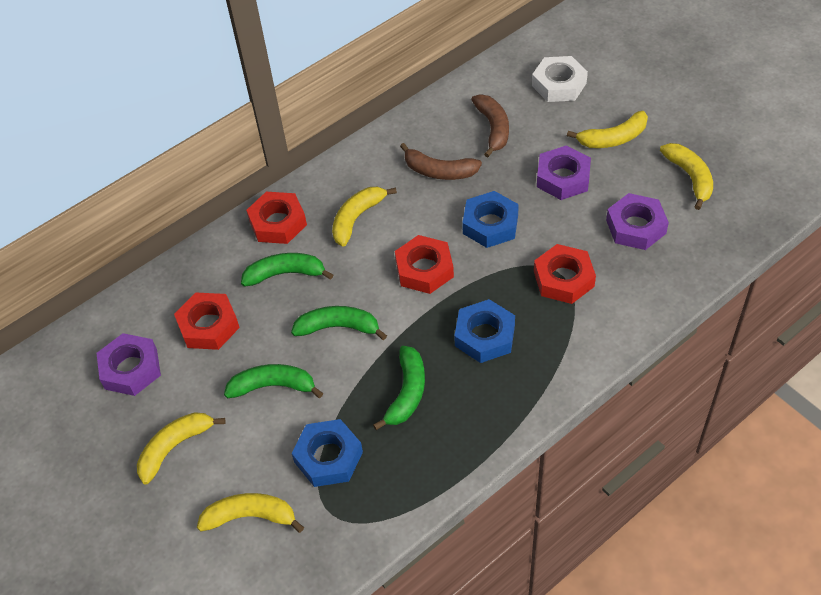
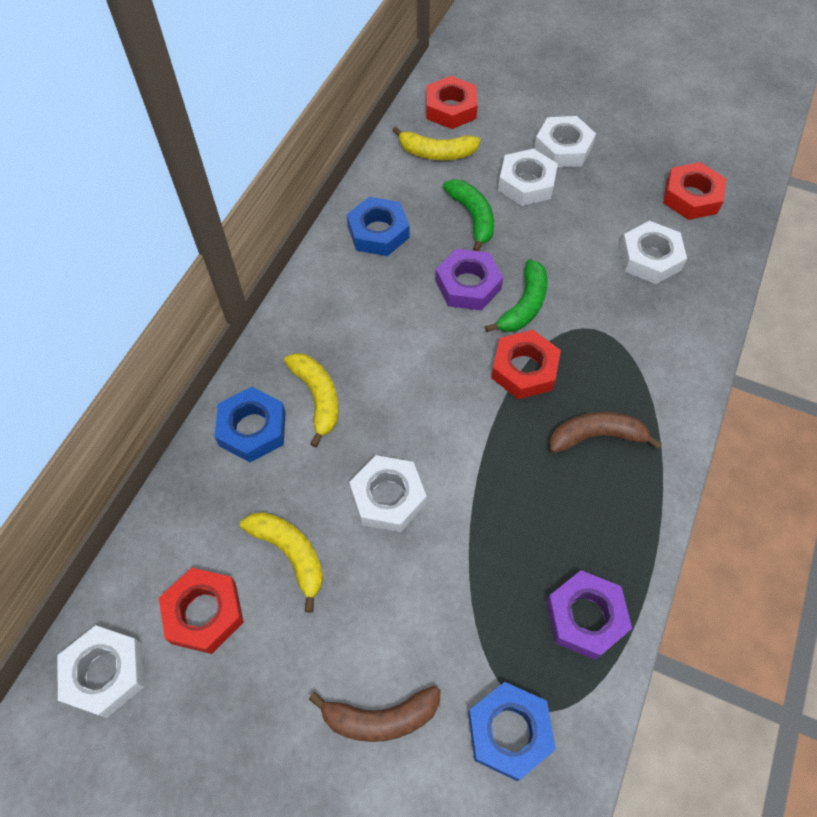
green banana: [224,364,323,398] [241,253,333,287] [291,306,387,340] [373,346,425,430] = 4 -> [443,179,494,251] [485,259,548,332] = 2
purple nut: [97,333,161,396] [537,145,591,200] [606,193,669,250] = 3 -> [436,249,503,311] [546,570,632,660] = 2
white nut: [532,56,588,102] = 1 -> [58,625,144,718] [349,455,427,532] [498,149,558,206] [534,116,596,167] [620,221,687,284] = 5
yellow banana: [137,412,226,485] [197,493,304,533] [332,187,397,247] [567,111,648,148] [660,143,713,210] = 5 -> [240,512,323,613] [284,353,339,447] [392,127,480,160] = 3

